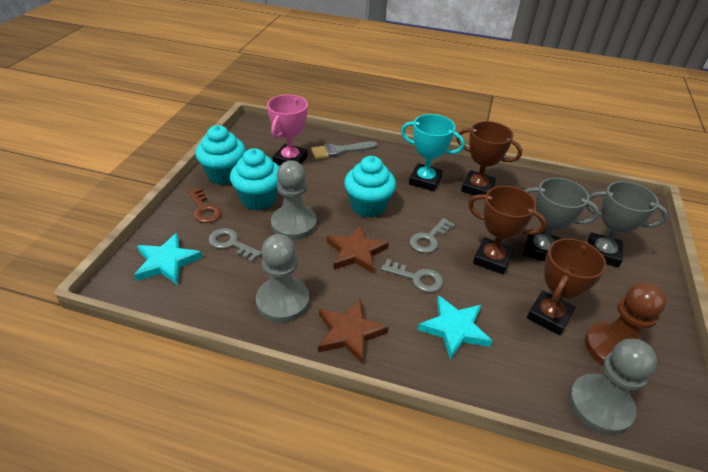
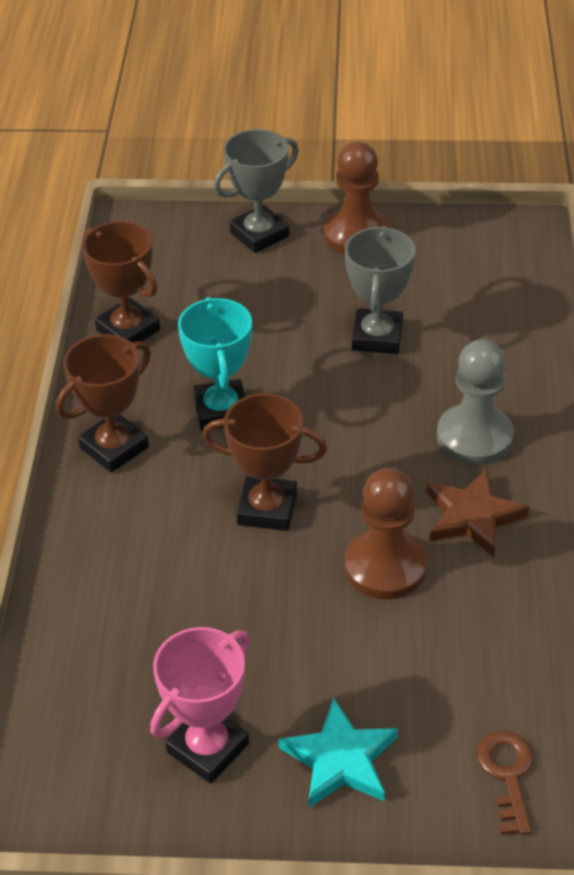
brown pawn: [585,282,667,366] = 1 -> [324,141,390,255] [344,468,427,600] = 2
brown star: [318,299,389,364] [327,225,389,274] = 2 -> [426,469,529,557] = 1
grey brush: [311,141,378,159] = 1 -> none = 0
grey key: [208,228,262,262] [381,259,443,292] [410,218,455,253] = 3 -> none = 0
grey pawn: [256,234,309,323] [271,160,317,240] [569,339,657,435] = 3 -> [437,339,514,465] = 1
turquoise cupcake: [196,125,246,185] [230,148,279,210] [344,156,396,218] = 3 -> none = 0
turquoise star: [134,233,202,285] [418,295,492,360] = 2 -> [279,697,398,808] = 1

